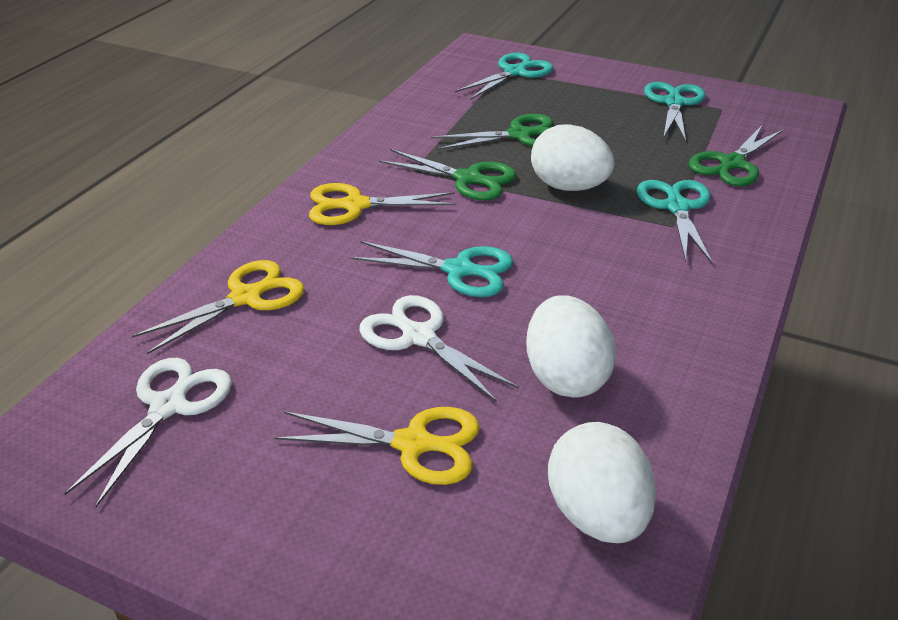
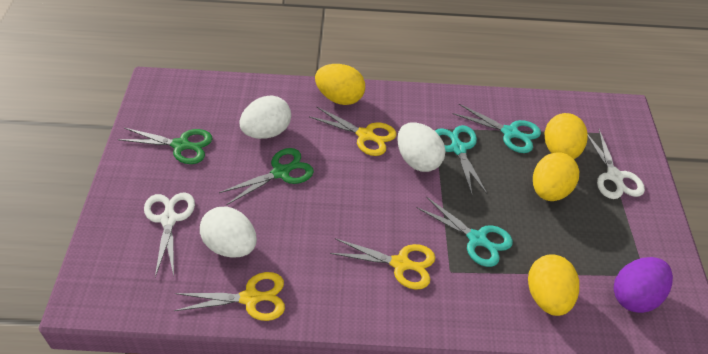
green scissors: [379,149,516,200] [431,114,553,150] [689,125,783,186] = 3 -> [118,128,212,164] [219,148,314,205] = 2
purple egg: none = 0 -> [614,257,673,313] = 1
turquoise scissors: [350,241,513,297] [455,53,553,100] [637,180,713,265] [644,82,706,142] = 4 -> [417,197,513,267] [435,125,487,194] [453,104,541,153] = 3
yellow egg: none = 0 -> [315,64,365,105] [528,254,579,316] [533,152,579,201] [545,113,588,159] = 4

